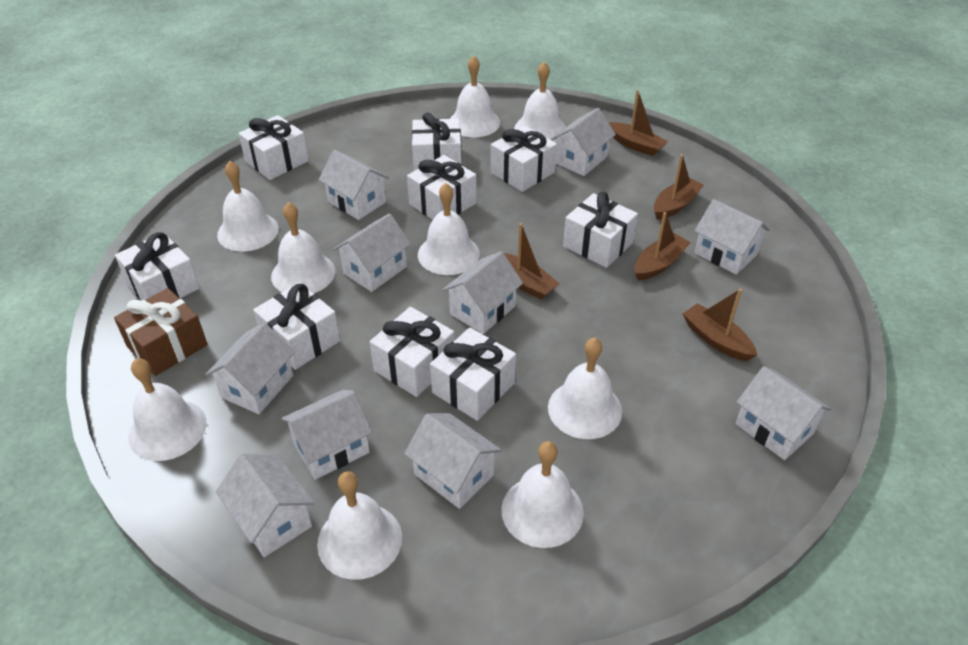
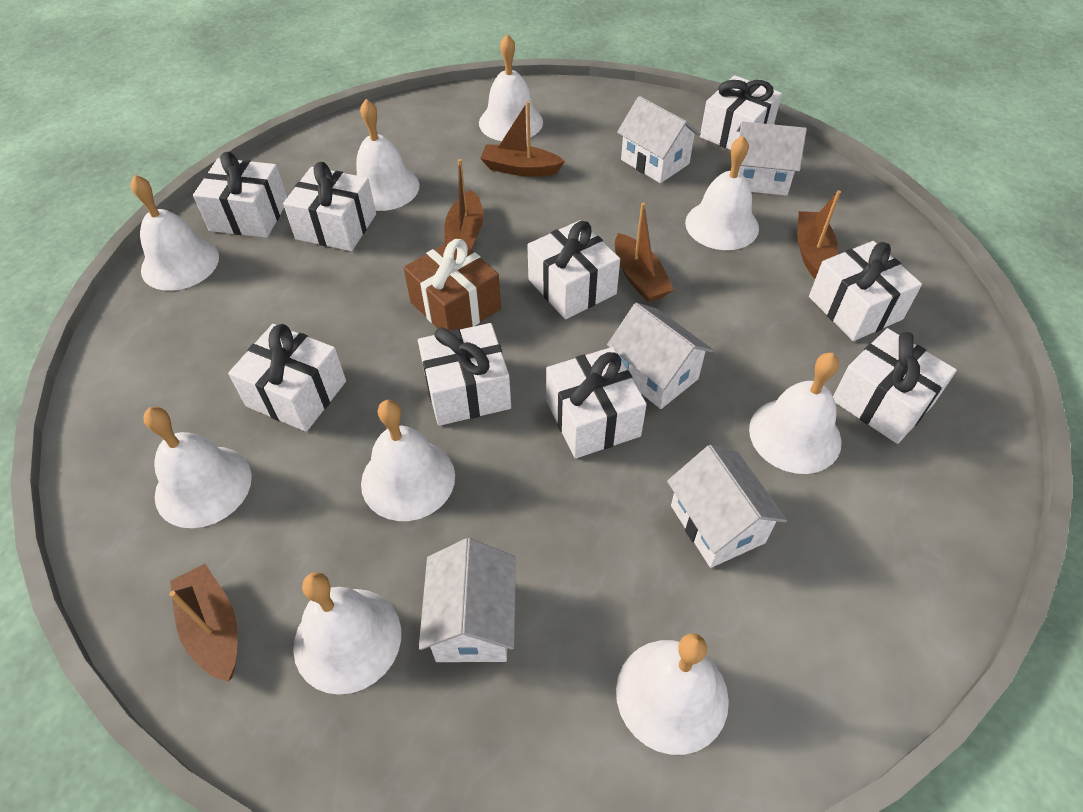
white house: [205,322,295,414] [216,454,315,557] [281,390,373,480] [318,150,389,220] [333,213,411,292] [404,413,502,509] [443,251,523,334] [551,108,616,176] [694,199,770,275] [736,366,831,460] = 10 -> [419,538,516,662] [607,302,714,409] [617,96,701,183] [667,445,787,568] [737,122,807,196] = 5

